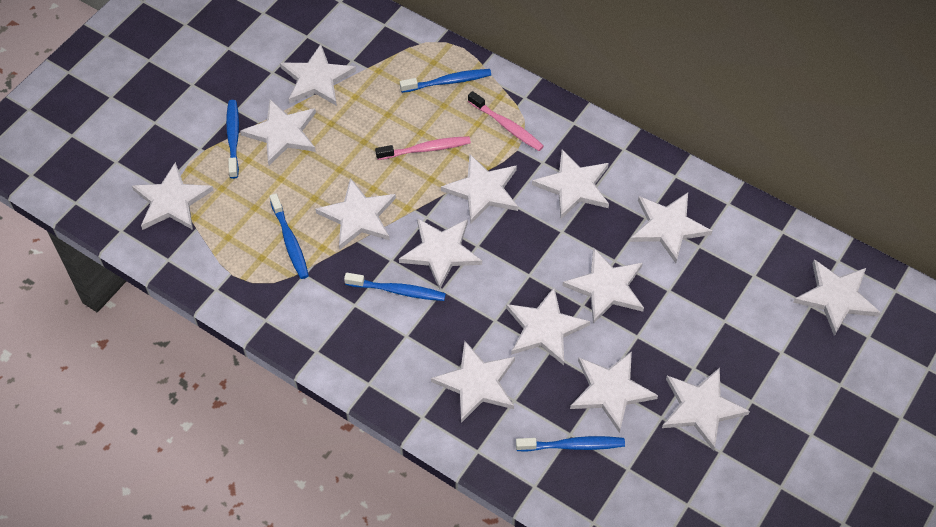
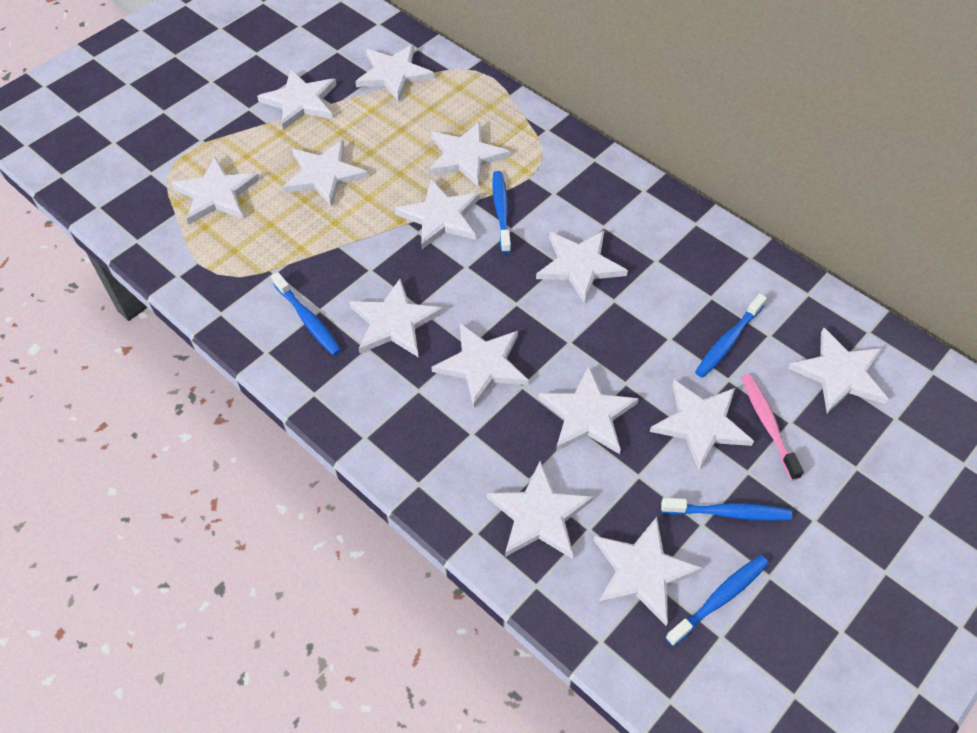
pink toothbrush: [375,136,471,160] [468,91,544,151] = 2 -> [741,374,804,481] = 1

